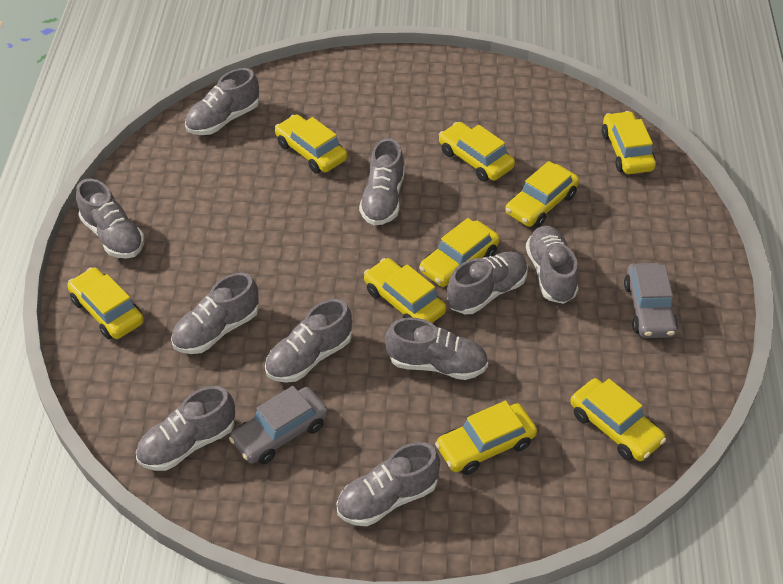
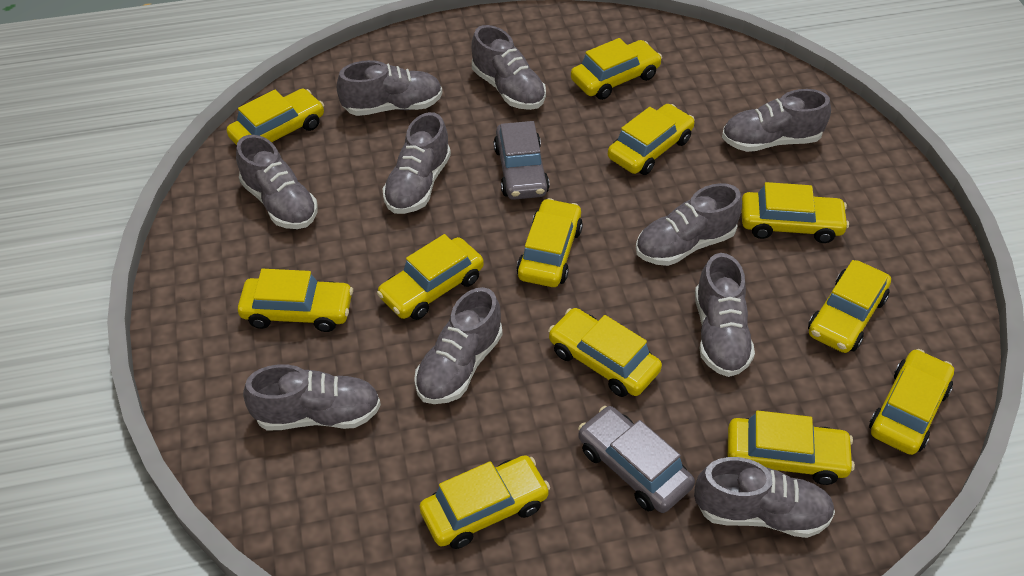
yellow car: [67,267,144,339] [275,114,347,173] [364,258,446,323] [419,218,500,287] [435,401,537,475] [439,122,515,182] [505,161,579,227] [570,378,666,461] [602,111,656,174] = 9 -> [227,88,324,145] [238,269,353,332] [377,234,484,320] [420,455,550,549] [516,198,583,287] [548,308,662,397] [571,38,662,100] [608,104,695,175] [728,410,855,485] [742,182,849,243] [808,260,891,353] [869,349,954,455] = 12

